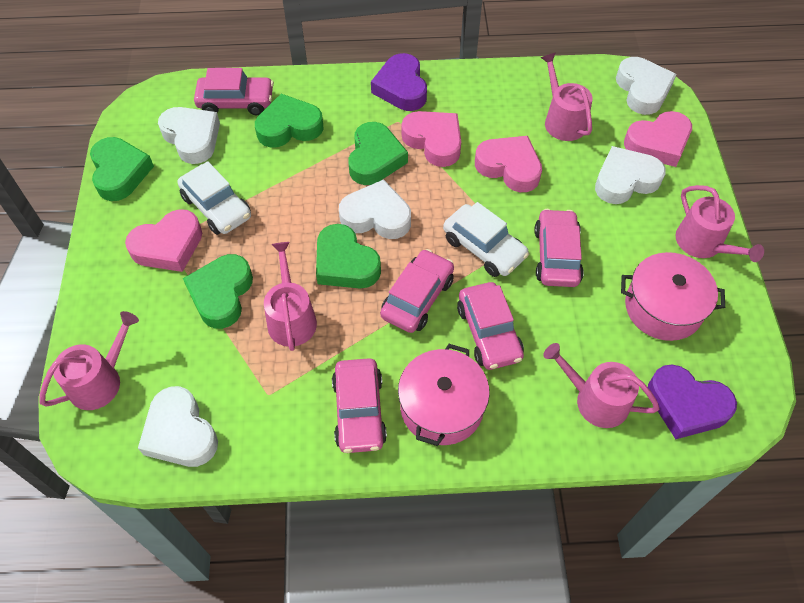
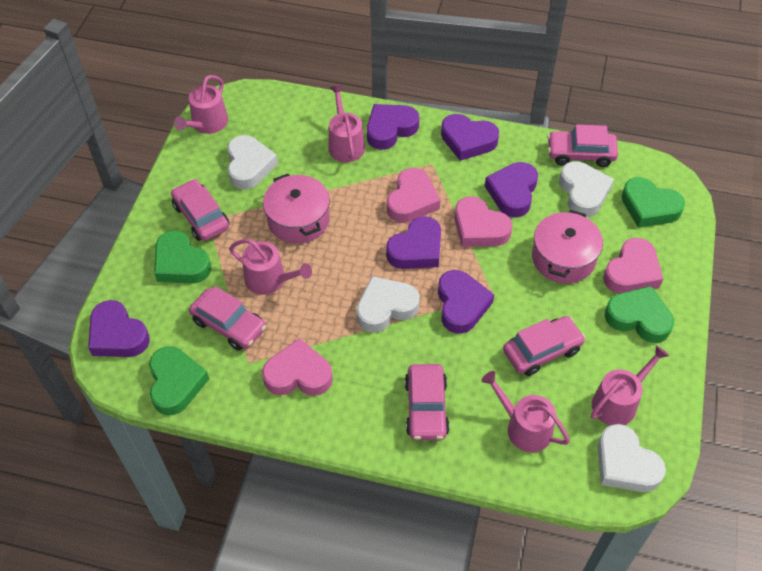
green heart: [90,137,154,201] [183,254,253,329] [255,94,323,148] [316,224,381,288] [348,122,408,185] = 5 -> [149,346,209,415] [154,230,211,284] [604,286,674,343] [621,177,685,228] = 4
purple heart: [371,53,427,111] [648,364,737,439] = 2 -> [88,300,150,357] [367,104,419,150] [386,216,441,269] [438,270,494,334] [441,114,499,161] [485,162,538,217] = 6
white car: [177,161,251,235] [443,202,529,277] = 2 -> none = 0
white heart: [138,386,218,467] [158,107,220,164] [339,179,411,239] [595,146,666,204] [616,57,676,115] = 5 -> [227,135,278,189] [356,276,420,333] [559,161,614,217] [598,424,666,492] = 4

